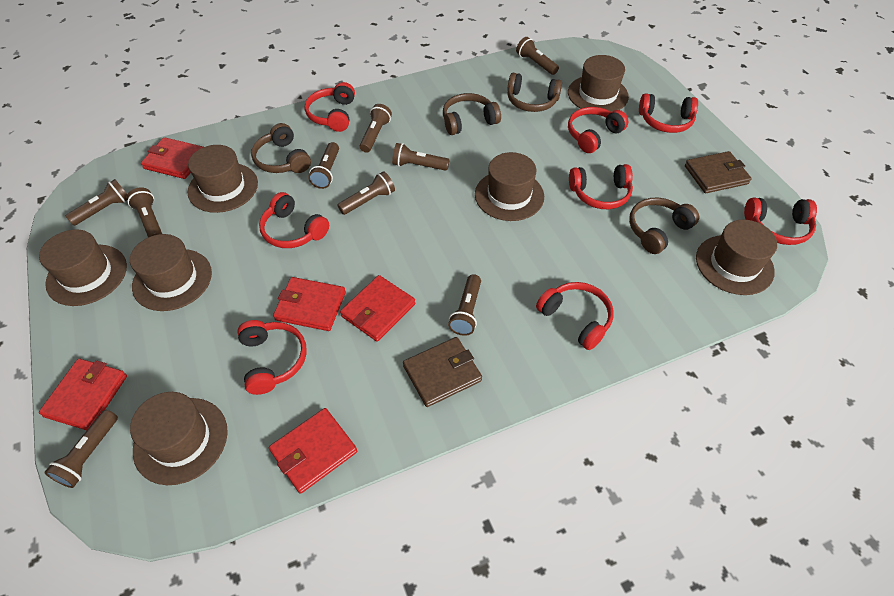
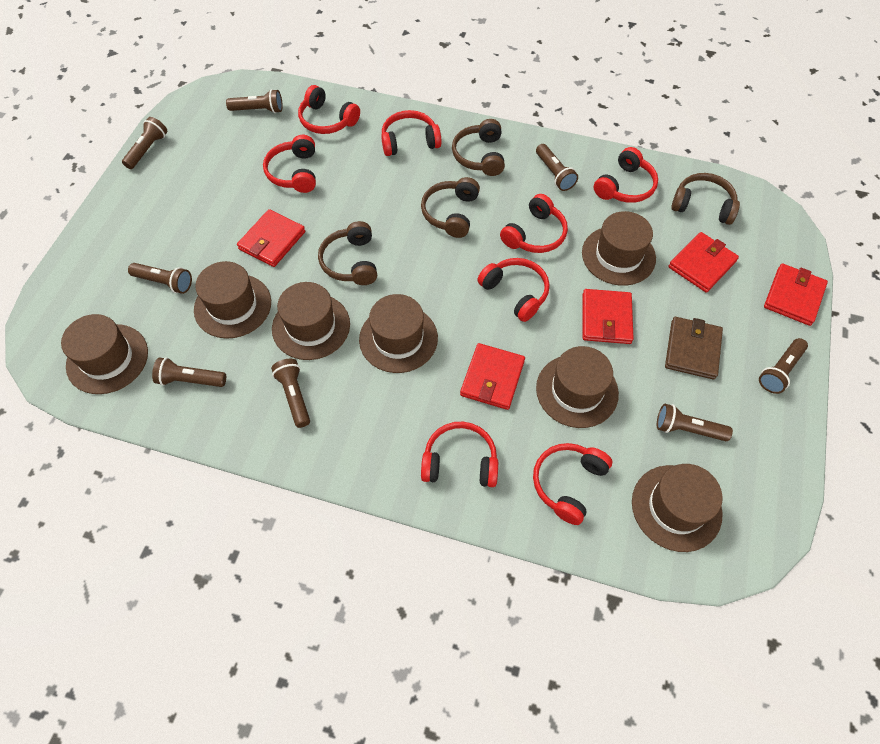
brown flashlight: [44,410,118,488] [66,179,127,226] [127,187,162,237] [308,142,339,189] [337,171,395,215] [360,104,392,153] [392,143,449,171] [448,274,481,336] [516,37,559,75] = 9 -> [122,117,167,169] [128,263,192,294] [152,357,226,387] [226,89,283,113] [271,359,310,428] [536,144,578,191] [657,404,733,441] [759,338,808,394] = 8
brown wallet: [403,337,482,407] [685,151,752,193] = 2 -> [665,317,723,380] = 1

